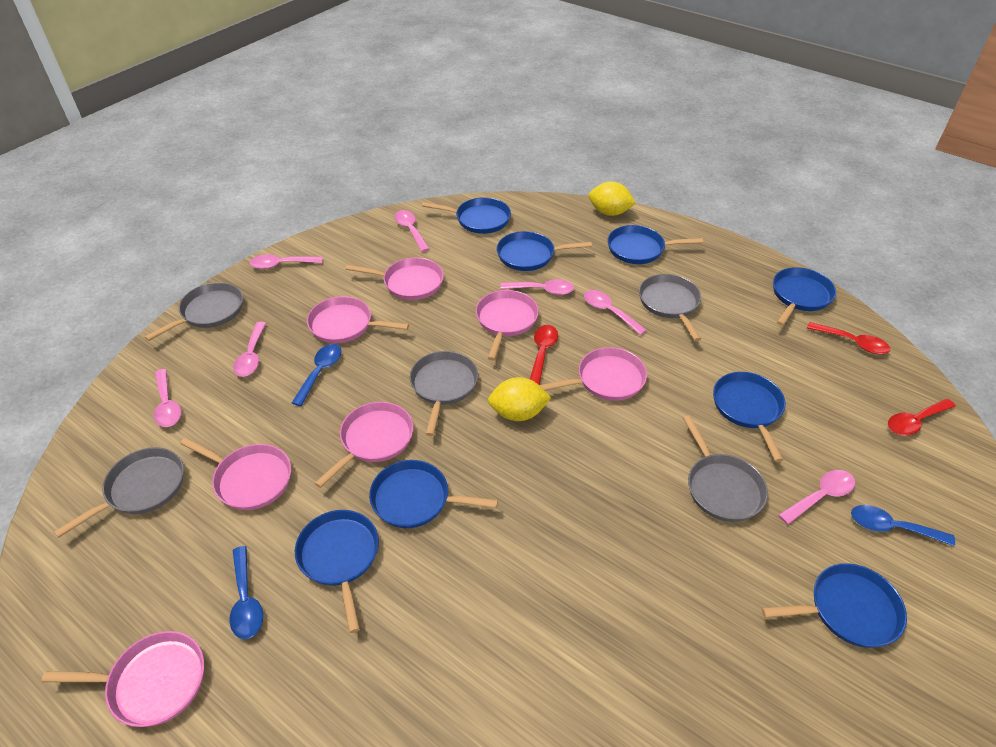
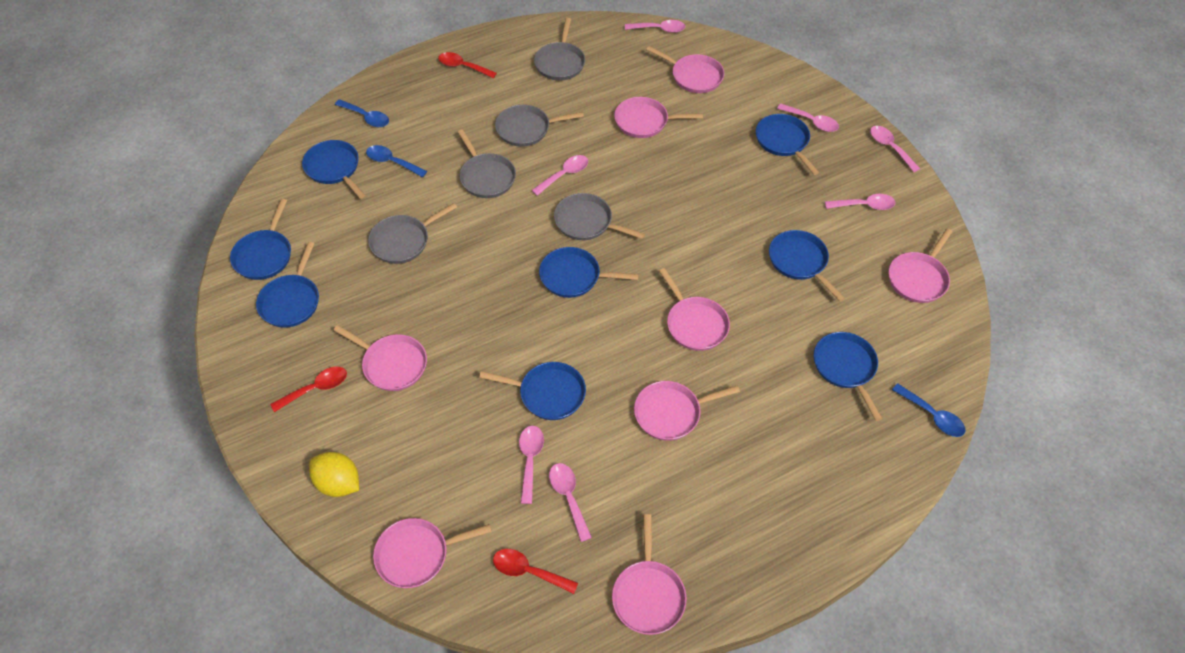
pink pan: [41,631,204,727] [180,437,291,510] [307,296,409,343] [314,402,414,488] [346,258,444,300] [476,290,539,361] [539,347,647,401] = 7 -> [333,325,427,391] [373,518,492,588] [612,514,687,635] [614,97,703,138] [634,381,740,441] [646,46,724,93] [659,268,730,351] [889,229,952,303] = 8
yellow lemon: [488,377,552,421] [589,181,636,216] = 2 -> [309,452,359,497] = 1

